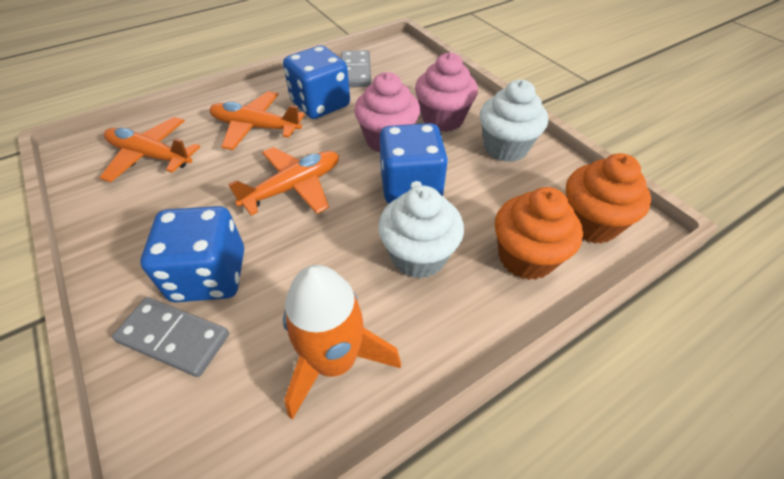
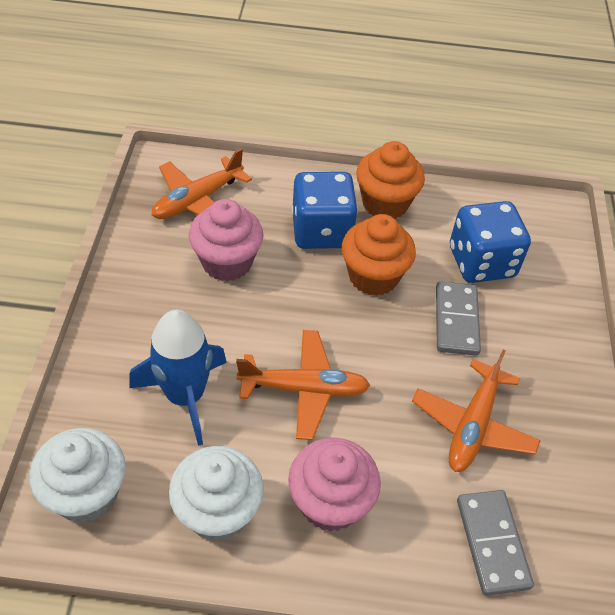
blue dice: [141,206,244,302] [283,45,350,119] [380,123,448,204] = 3 -> [292,172,358,249] [450,201,531,283] = 2
blue rocket: none = 0 -> [129,310,227,446] = 1
orange rocket: [283,265,401,420] = 1 -> none = 0

